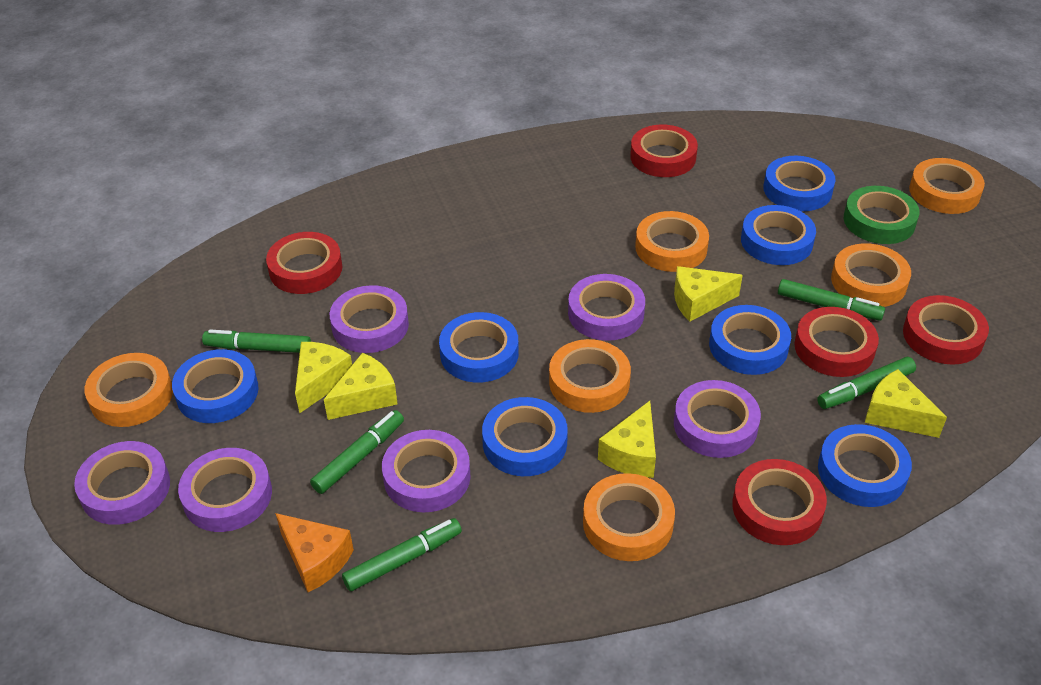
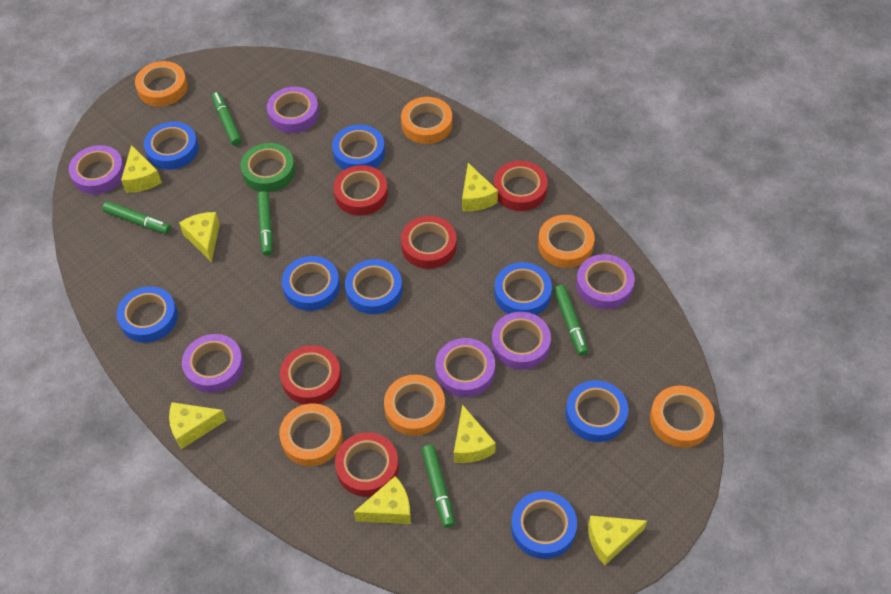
blue tape: [172,349,259,423] [439,312,519,383] [482,397,568,476] [709,305,791,375] [741,205,816,265] [763,156,836,211] [818,424,912,507] = 7 -> [116,286,178,343] [144,122,199,170] [282,256,340,311] [332,125,385,170] [345,259,402,314] [494,262,552,315] [511,491,577,559] [565,380,628,442] = 8
orange cheese: [275,513,354,592] = 1 -> none = 0
yellow cheese: [295,342,352,413] [324,353,398,420] [598,401,656,478] [674,266,743,322] [865,369,947,438] = 5 -> [121,145,162,193] [169,402,227,449] [179,212,220,262] [354,476,411,524] [454,404,496,463] [462,163,498,211] [588,516,647,565] = 7

